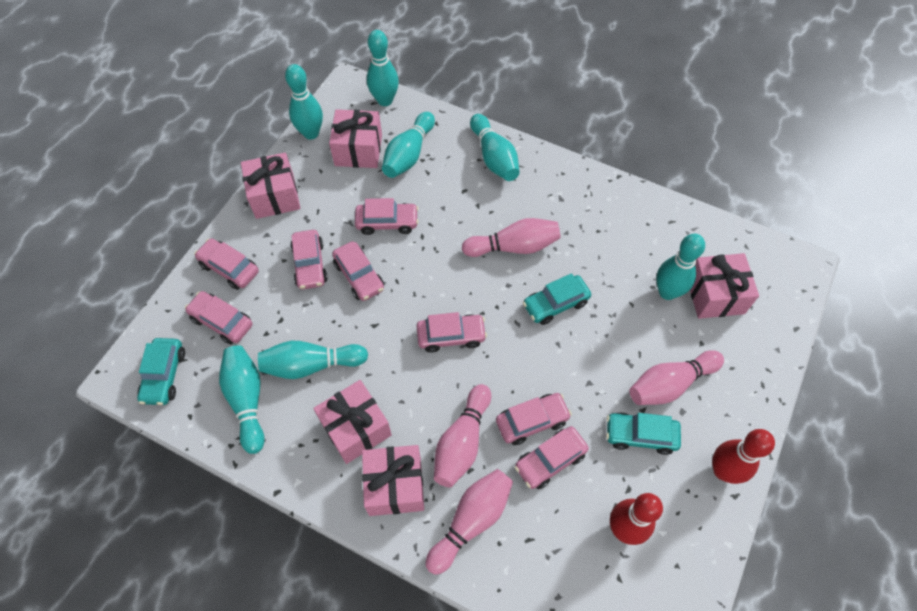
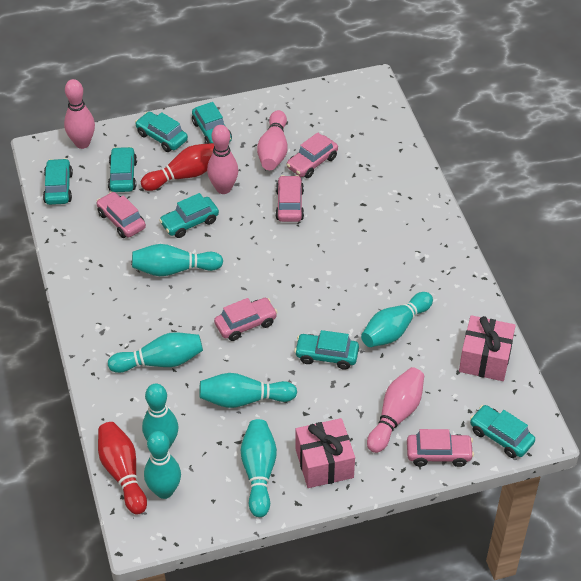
pink car: [185,291,252,344] [194,238,259,290] [290,230,328,290] [332,241,384,301] [355,198,419,235] [417,312,487,353] [496,393,572,445] [514,426,589,489] = 8 -> [96,192,146,238] [214,298,278,341] [275,175,304,222] [286,132,338,178] [407,429,474,467] = 5
pink gift: [241,152,300,219] [313,380,392,464] [329,109,382,168] [362,445,424,516] [690,253,759,319] = 5 -> [296,418,355,488] [459,315,516,381] = 2
turquoise car: [137,338,185,405] [523,273,591,325] [606,412,681,455] = 3 -> [43,158,73,205] [108,147,137,192] [135,112,188,152] [159,193,219,238] [192,102,232,144] [294,330,359,370] [470,405,535,458] = 7

